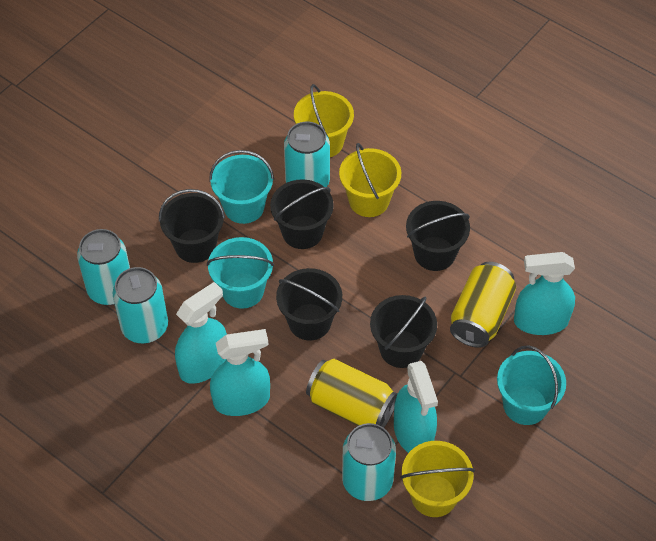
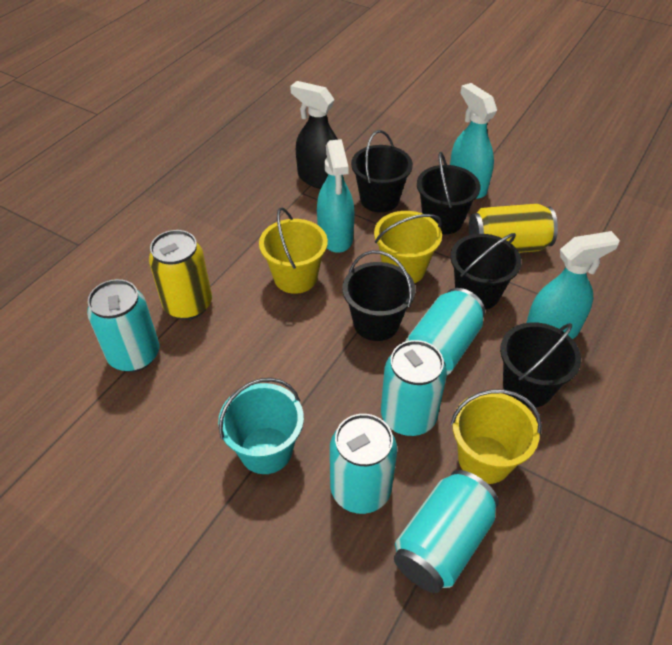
black spray bottle: none = 0 -> [290,81,338,189] = 1
turquoise bucket: [207,237,274,309] [209,150,274,224] [497,345,566,425] = 3 -> [218,378,304,474] = 1
turquoise can: [77,229,130,305] [112,267,168,344] [284,122,330,187] [342,423,396,501] = 4 -> [87,279,159,372] [330,414,397,514] [381,340,447,436] [394,470,499,593] [405,288,485,375] = 5
turquoise spray bottle: [175,282,227,384] [210,329,270,416] [394,361,438,453] [514,252,575,335] = 4 -> [317,139,355,253] [450,83,497,199] [526,231,620,339] = 3

